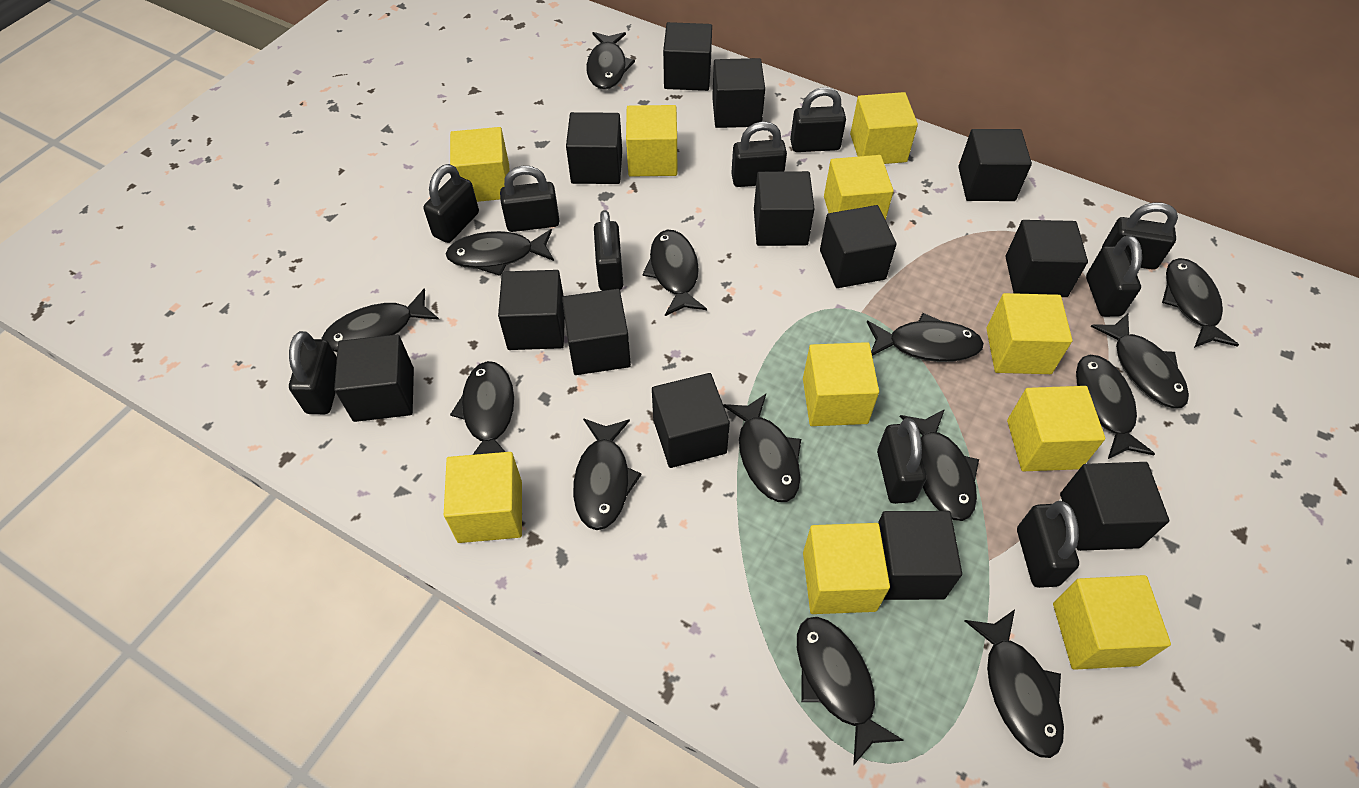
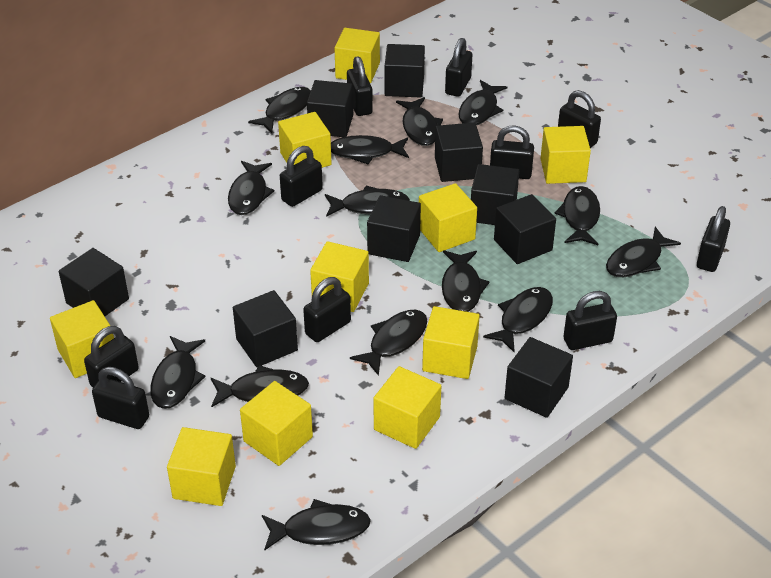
black cube: [334,334,414,422] [498,270,565,350] [562,289,631,375] [566,112,622,184] [652,373,730,468] [663,22,712,91] [712,58,765,128] [754,171,814,246] [820,205,897,288] [878,511,962,600] [958,129,1032,201] [1005,220,1088,297] [1060,462,1169,551] = 13 -> [59,248,129,316] [233,290,298,367] [307,80,353,137] [367,195,421,262] [385,44,425,97] [435,123,483,182] [471,164,519,225] [494,194,556,264] [505,337,573,418] = 9

